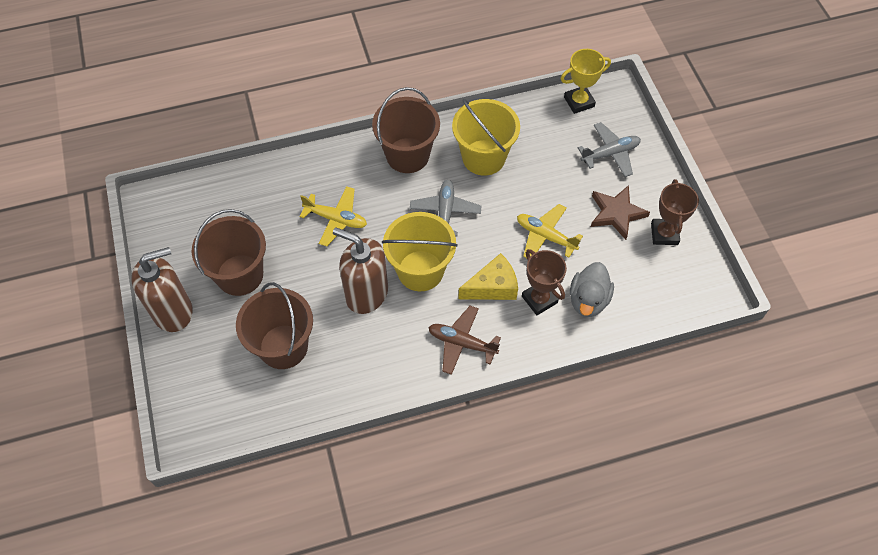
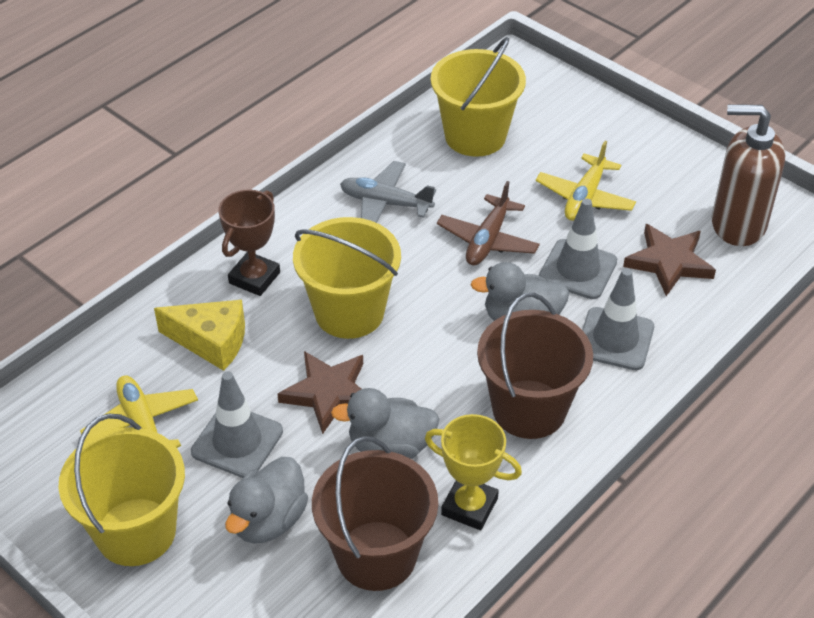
brown bucket: [192,209,266,296] [236,282,313,369] [372,87,440,173] = 3 -> [312,436,438,591] [477,293,593,439] = 2
brown soap dispenser: [131,247,193,332] [333,227,388,314] = 2 -> [712,105,785,246] = 1
brown star: [591,185,650,240] = 1 -> [278,351,363,434] [623,224,716,296] = 2
brown trophy: [522,249,567,315] [651,179,699,245] = 2 -> [218,189,280,296] = 1
grey duck: [570,262,614,317] = 1 -> [225,457,308,544] [331,388,439,459] [470,262,570,321] = 3
grey plane: [410,180,481,237] [578,122,641,177] = 2 -> [340,161,436,223] = 1
grey traffic cone: none = 0 -> [191,371,283,478] [539,199,617,299] [582,268,654,370] = 3
yellow bucket: [382,212,458,291] [452,99,520,176] = 2 -> [58,414,185,566] [293,217,401,339] [431,37,526,157] = 3

